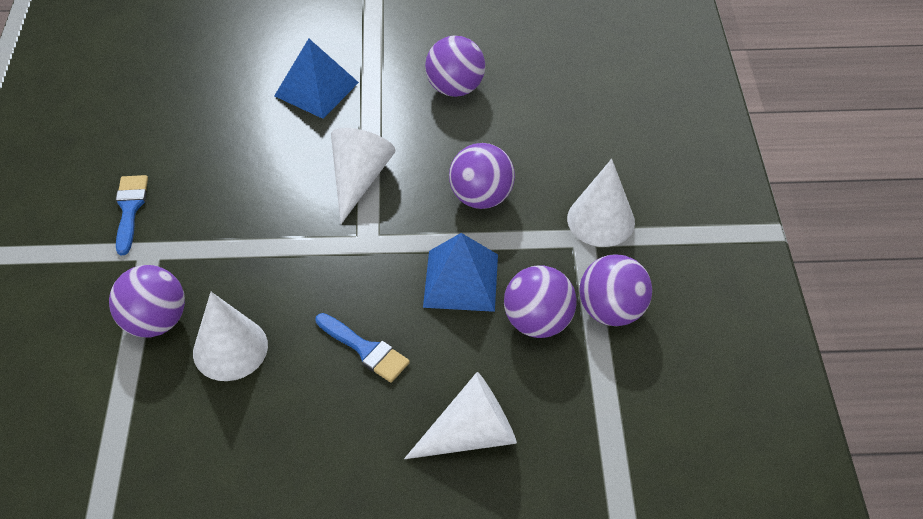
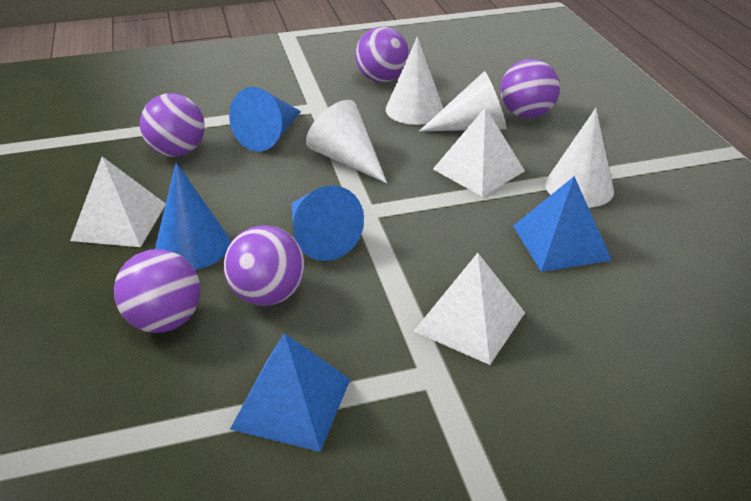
blue brush: [116,175,148,255] [315,313,410,383] = 2 -> none = 0
blue cone: none = 0 -> [155,162,230,270] [229,87,301,152] [292,185,364,261] = 3
white pyramid: none = 0 -> [70,157,166,247] [413,253,525,365] [433,107,525,197] = 3

